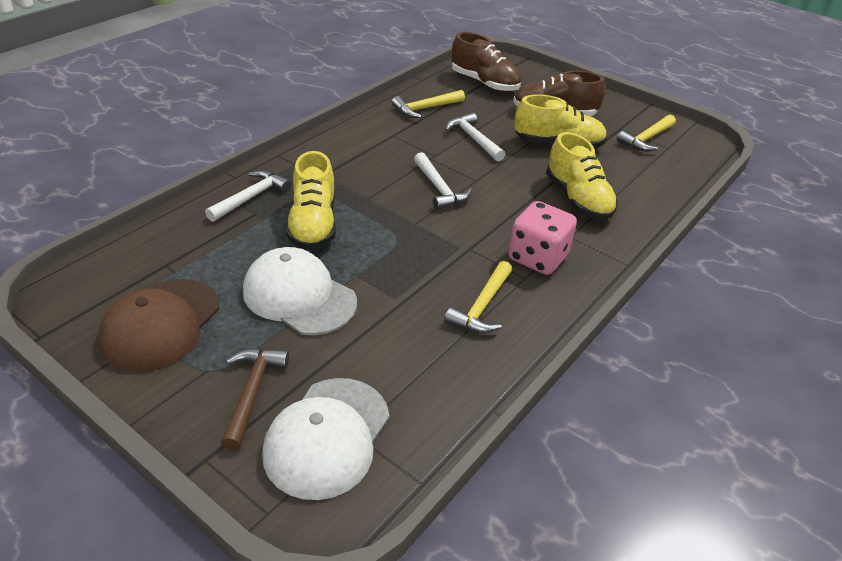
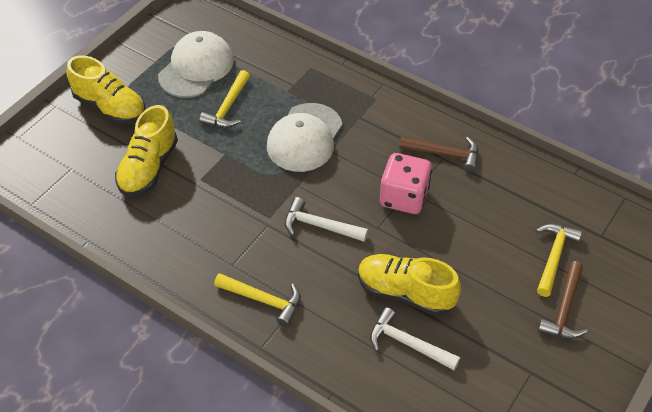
brown cap: [98,279,219,372] = 1 -> none = 0
brown hammer: [221,348,289,451] = 1 -> [399,137,478,172] [538,261,588,339] = 2
brown shoe: [452,32,521,92] [513,71,605,116] = 2 -> none = 0
white hammer: [205,170,291,222] [414,152,472,210] [445,113,505,161] = 3 -> [285,197,368,242] [370,307,460,370] = 2

